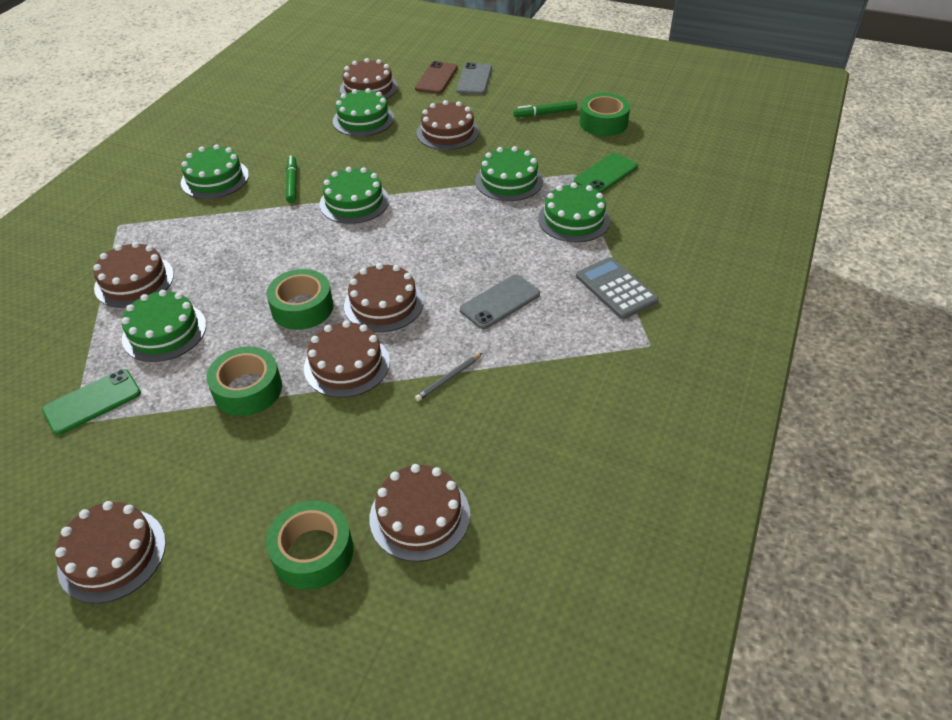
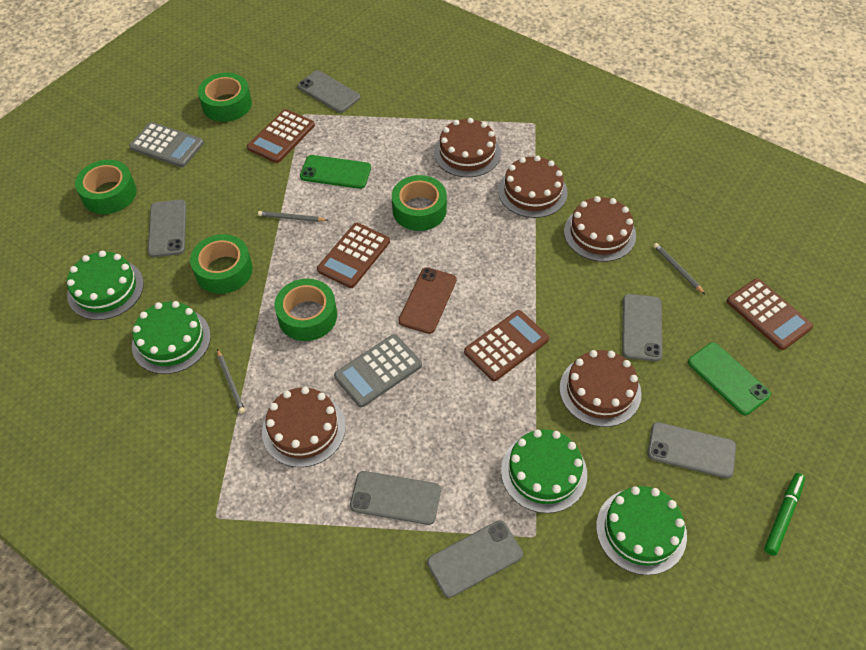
brown cake: [55,501,166,604] [93,242,174,308] [304,321,390,398] [340,58,398,99] [344,263,424,332] [370,464,470,562] [417,100,479,150] = 7 -> [262,387,346,467] [434,118,501,177] [498,155,568,218] [560,350,641,427] [564,196,636,262] = 5
brown calculator: none = 0 -> [247,109,315,163] [317,223,390,288] [464,310,549,381] [727,278,813,350] = 4
green cake: [122,290,206,362] [181,144,249,199] [320,167,389,224] [333,88,394,137] [475,146,543,201] [538,182,610,242] = 6 -> [67,250,144,320] [132,301,211,374] [501,429,587,513] [596,486,687,575] = 4
green marker: [286,156,297,203] [513,101,577,117] = 2 -> [764,473,805,556] = 1
green tape: [206,347,282,416] [266,269,334,330] [266,501,353,590] [580,93,630,136] = 4 -> [75,160,137,214] [190,234,253,294] [198,73,252,122] [275,279,337,341] [392,175,447,231] = 5
grey calculator: [576,257,659,319] = 1 -> [129,122,204,167] [334,334,422,407] = 2
grey pencil: [415,353,482,401] = 1 -> [217,349,245,414] [258,211,328,222] [653,243,705,294] = 3
grey phone: [456,63,492,95] [460,275,540,329] = 2 -> [148,200,186,257] [297,70,360,113] [350,471,441,525] [427,520,523,598] [622,294,662,361] [647,422,736,478] = 6

